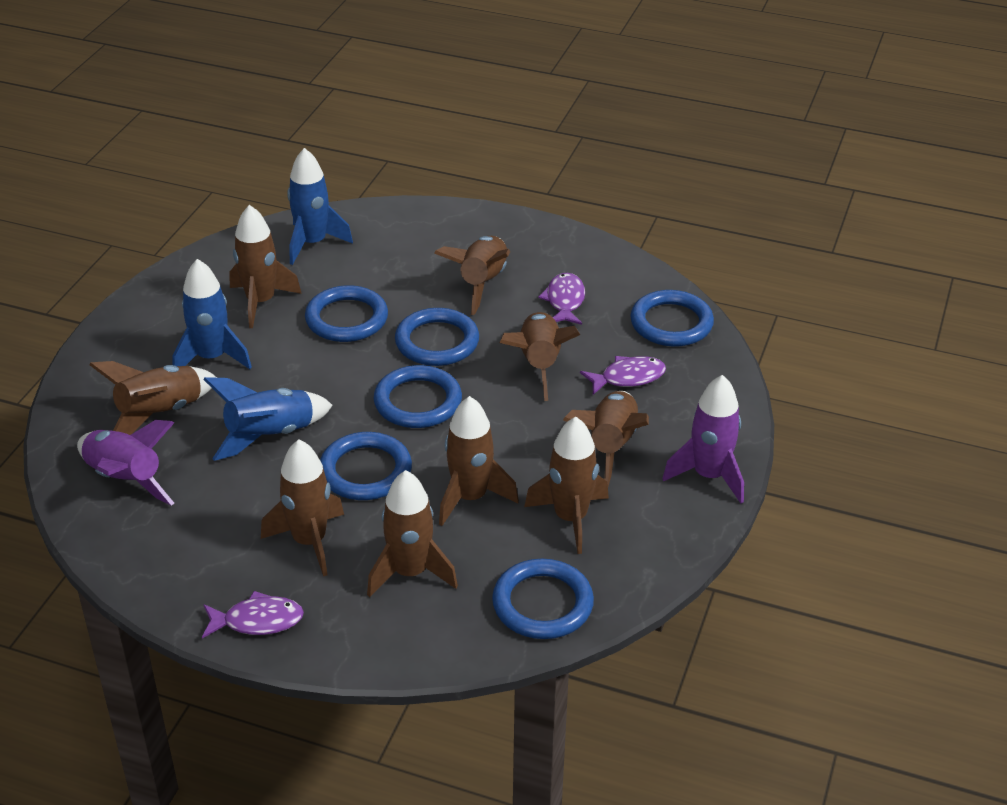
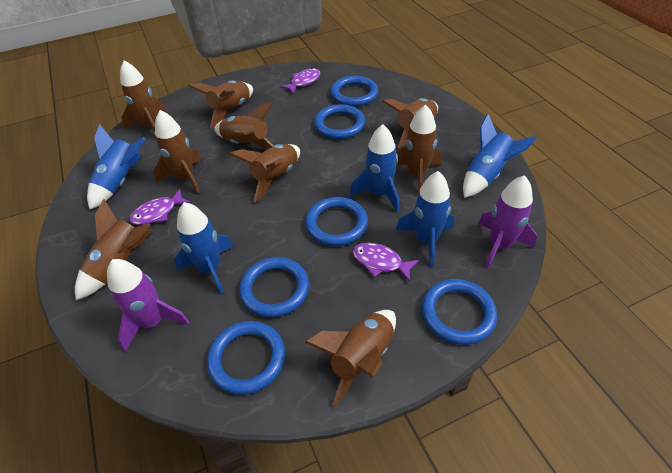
blue rocket: [172,259,252,369] [203,377,333,461] [287,148,353,265] = 3 -> [87,124,146,209] [174,202,233,294] [349,124,400,212] [396,171,454,267] [463,114,537,198] = 5

